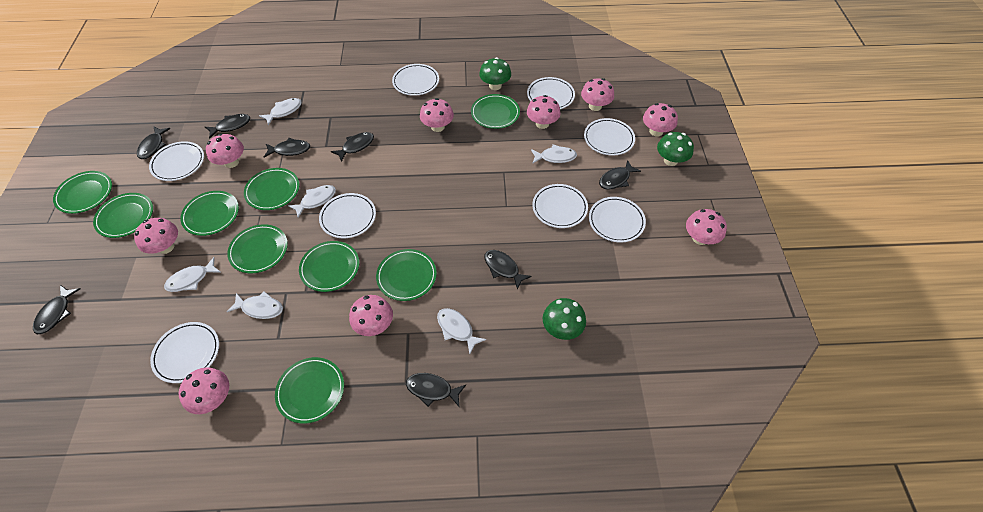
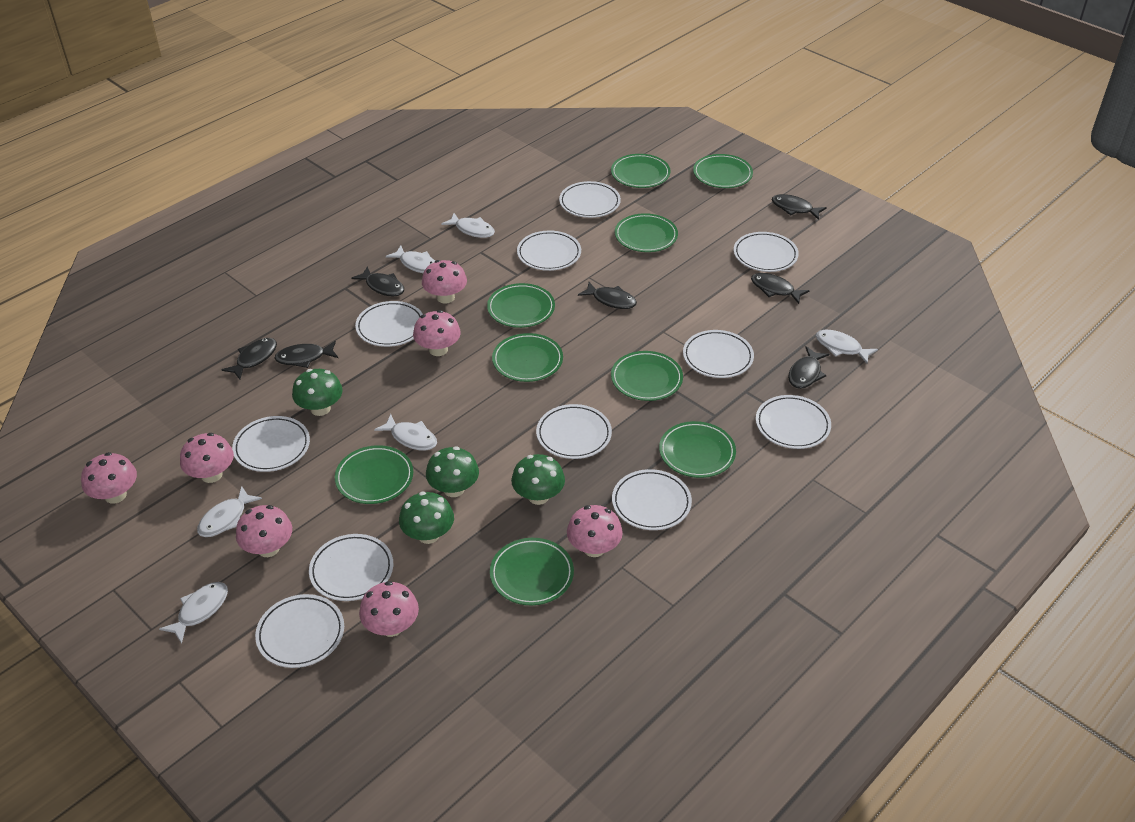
black fish: [33,285,80,334] [137,126,171,159] [205,114,250,139] [264,138,310,157] [331,132,374,162] [406,373,466,407] [484,250,532,290] [599,160,641,190] = 8 -> [221,338,277,379] [275,341,338,368] [351,266,404,297] [578,282,637,309] [751,273,810,304] [772,194,827,220] [788,346,829,389] = 7
green mushroom: [479,57,511,90] [543,298,586,340] [657,132,694,166] = 3 -> [292,369,343,416] [399,492,454,544] [426,447,479,497] [511,454,565,505] = 4
pink mushroom: [134,218,178,254] [179,367,229,414] [206,134,244,168] [349,295,393,336] [420,98,454,132] [527,95,561,129] [581,78,614,111] [643,103,678,137] [686,209,727,245] = 9 -> [81,452,137,504] [180,433,234,483] [236,505,292,557] [359,581,419,637] [413,310,461,356] [422,260,467,304] [567,505,623,557] = 7
white plate: [149,141,204,181] [150,322,219,383] [319,193,376,238] [392,64,439,96] [527,77,575,109] [532,184,588,228] [584,118,635,156] [589,197,646,242] = 8 -> [232,416,310,472] [255,594,344,668] [309,534,393,601] [355,301,423,347] [517,230,581,271] [536,404,612,459] [559,181,621,218] [612,469,692,530] [683,330,754,378] [734,232,799,272] [756,395,831,449] = 11

